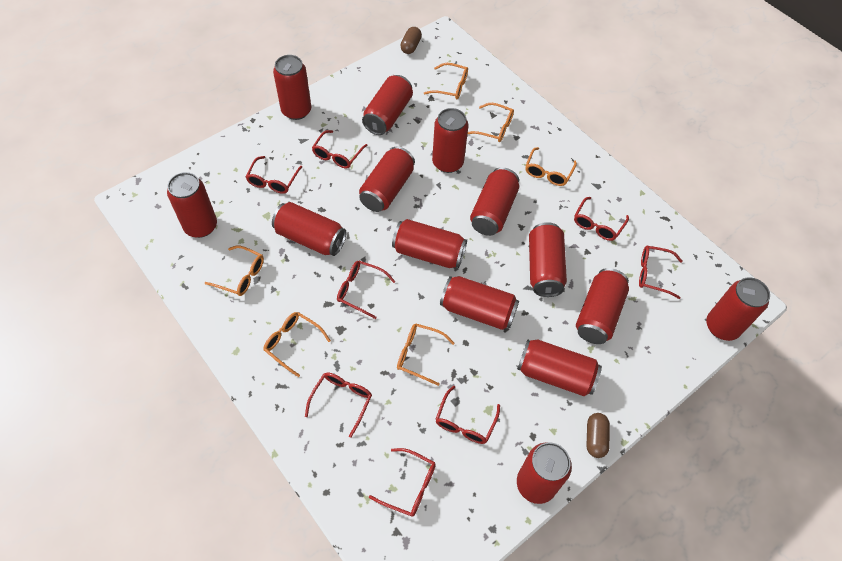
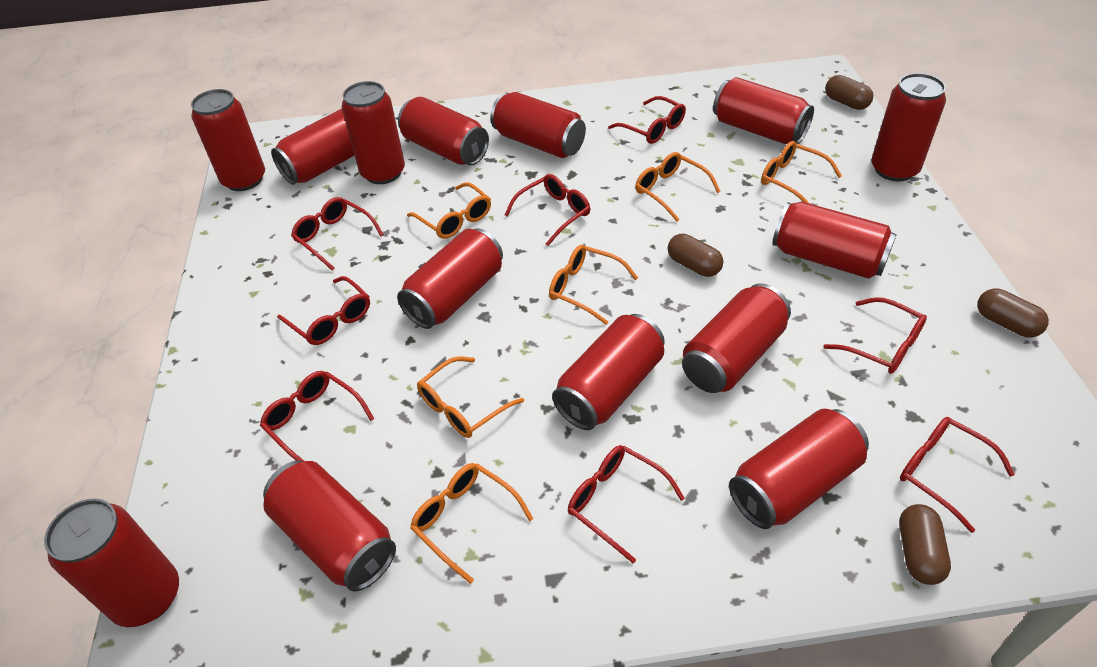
brown capsule: [400,27,422,54] [587,413,610,458] = 2 -> [668,234,723,277] [825,75,873,110] [899,504,951,585] [977,289,1049,338] = 4

